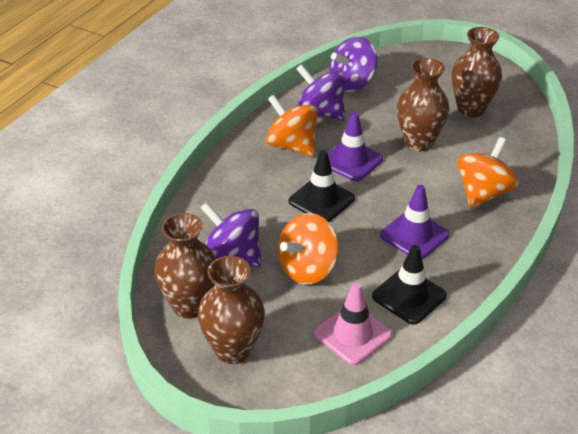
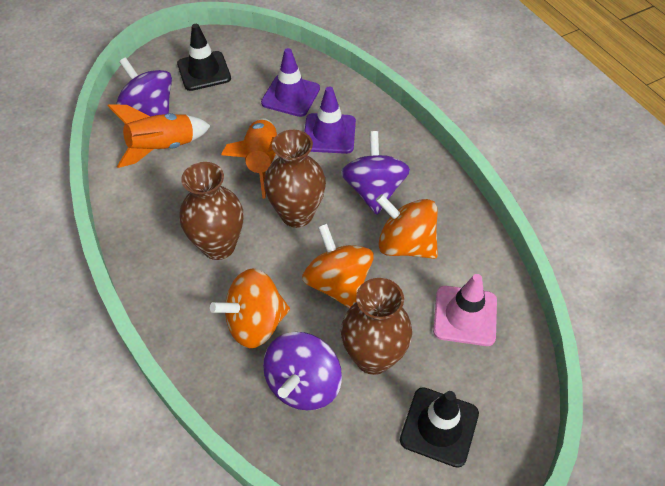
brown vase: [154,213,216,319] [198,256,265,364] [397,58,449,151] [452,27,502,117] = 4 -> [180,162,244,260] [264,130,326,228] [341,278,412,375] = 3
orange rocket: none = 0 -> [108,104,211,168] [221,118,277,199] = 2

